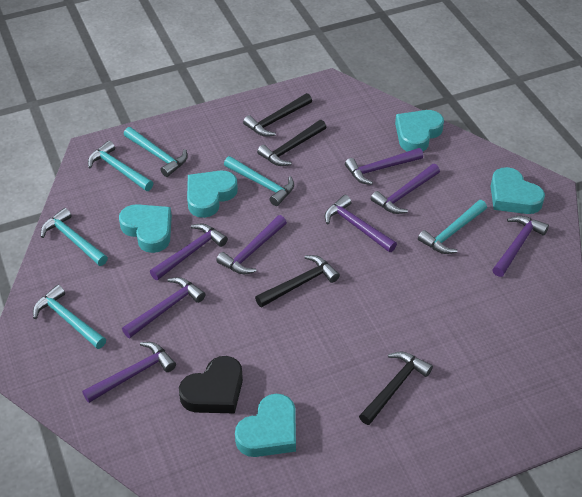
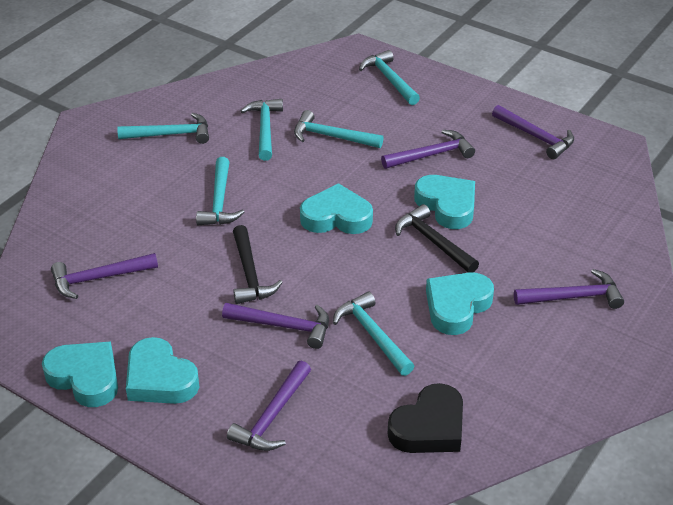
black hammer: [243,93,312,137] [255,255,340,308] [257,120,326,166] [359,352,433,425] = 4 -> [233,225,283,304] [395,204,479,273] = 2
purple hammer: [82,342,176,403] [122,277,206,338] [150,224,228,280] [216,215,287,274] [325,195,397,252] [345,148,423,185] [371,164,440,214] [492,215,549,277] = 8 -> [51,253,158,299] [222,303,329,349] [227,361,311,451] [381,130,475,169] [492,105,574,159] [514,269,624,309] = 6

